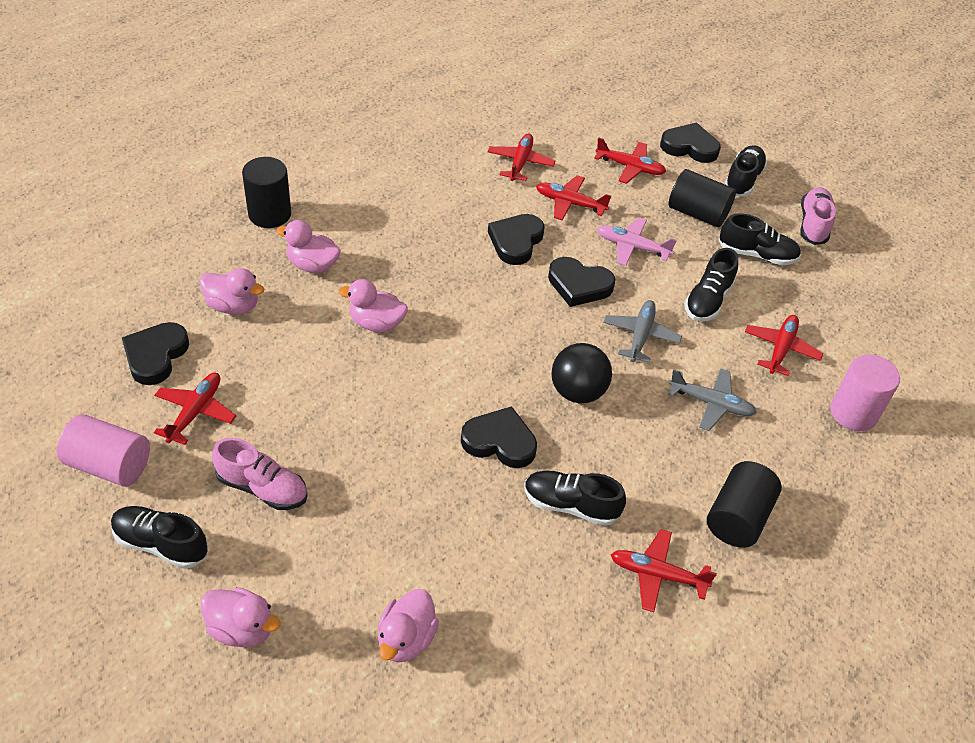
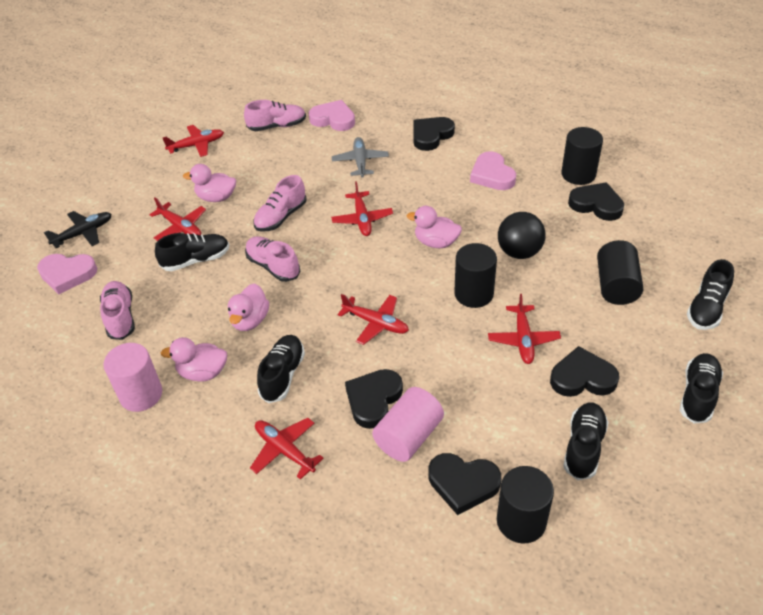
black cylinder: [242,157,291,228] [669,169,736,227] [707,461,782,548] = 3 -> [454,243,497,308] [497,466,554,544] [561,127,603,185] [597,240,643,305] = 4
black plane: none = 0 -> [44,211,111,248] = 1
grey plane: [603,300,682,363] [668,368,757,431] = 2 -> [332,137,389,177] = 1
pink duck: [200,268,264,314] [200,587,281,647] [276,220,341,273] [338,279,408,332] [378,589,439,662] = 5 -> [161,337,227,382] [183,164,236,202] [228,283,269,331] [407,206,462,248] = 4
pink heart: none = 0 -> [37,254,97,294] [309,100,355,131] [470,151,516,190] = 3
pink plane: [597,217,677,266] = 1 -> none = 0
pink shoe: [212,438,307,510] [800,187,836,245] = 2 -> [100,281,135,340] [244,100,306,131] [245,236,300,282] [254,175,307,232] = 4

